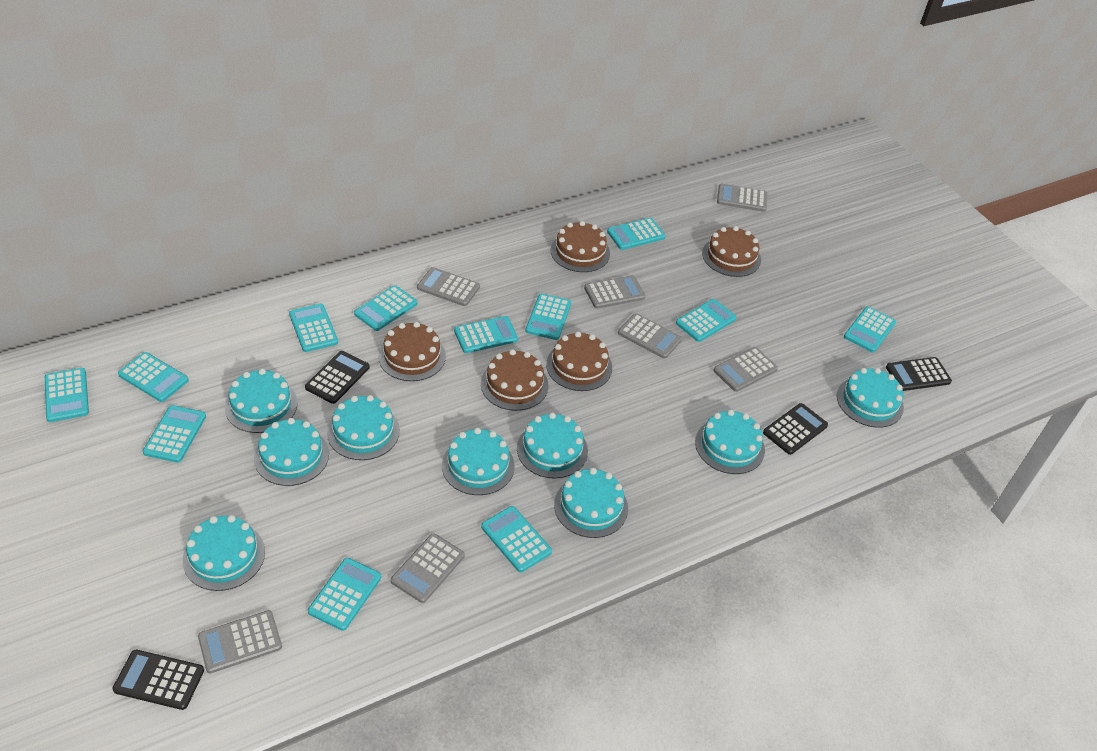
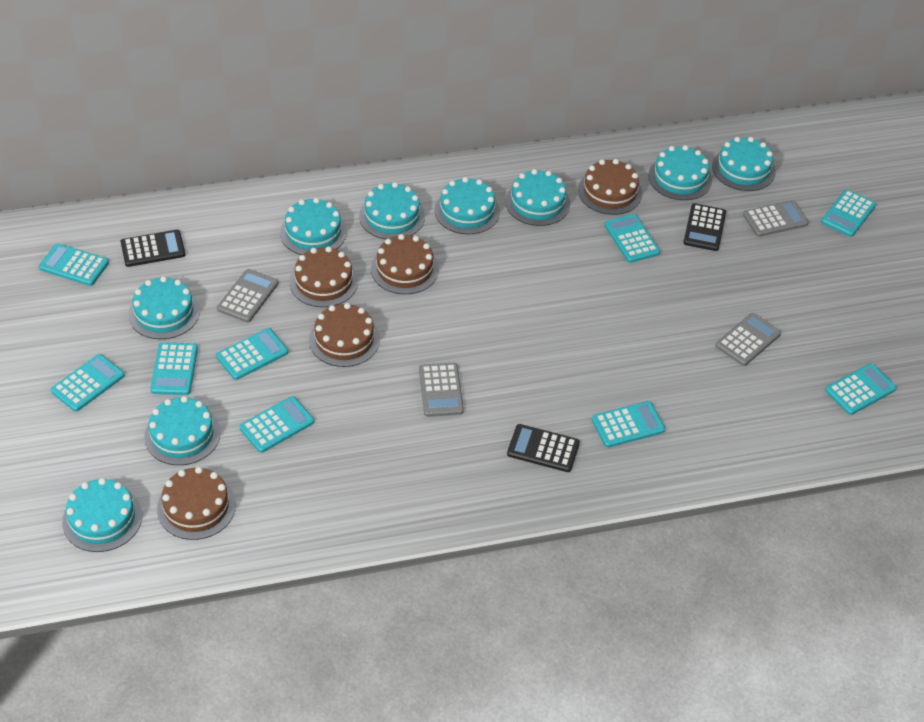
black calculator: [112,650,204,710] [305,351,370,404] [763,403,828,455] [886,357,952,391] = 4 -> [121,229,185,267] [507,424,580,472] [683,203,726,251] = 3
grey calculator: [198,610,282,673] [391,533,465,603] [417,267,480,306] [584,275,646,309] [618,313,682,359] [714,347,778,392] [717,184,768,212] = 7 -> [217,269,278,322] [419,363,464,417] [716,313,781,366] [743,200,809,237] = 4
turquoise calculator: [45,368,89,422] [118,352,189,402] [143,405,206,463] [289,304,338,352] [308,558,381,631] [354,285,417,331] [454,316,518,353] [481,506,552,572] [525,293,571,340] [607,218,665,250] [676,299,736,342] [844,307,896,352] = 12 -> [39,243,109,286] [51,354,125,412] [150,342,198,395] [216,328,288,380] [240,396,314,453] [592,401,665,448] [604,214,660,263] [821,189,876,237] [825,363,897,415] = 9

